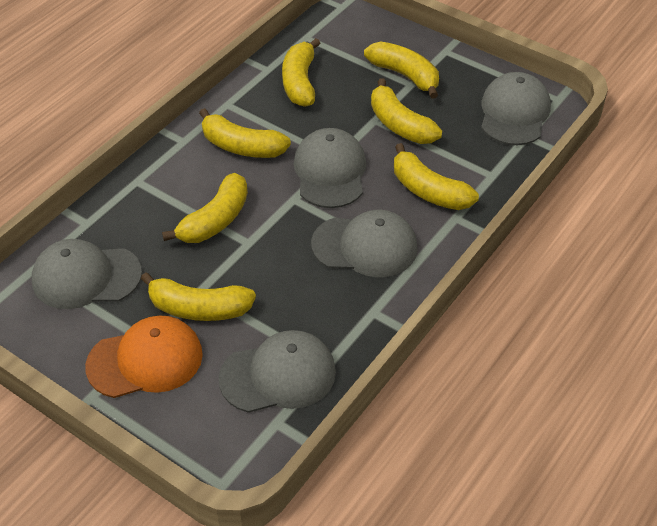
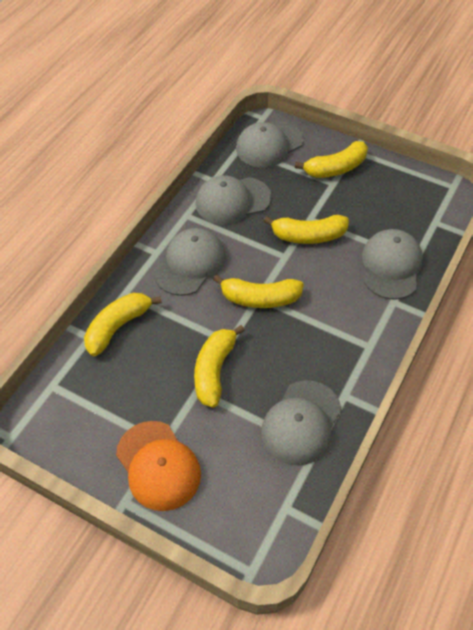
yellow banana: [141,272,256,321] [162,173,248,243] [199,108,291,158] [282,38,320,107] [364,41,439,99] [371,79,442,144] [394,143,479,210] = 7 -> [84,293,162,356] [194,325,245,407] [213,275,304,308] [263,215,349,244] [295,141,368,178] = 5

